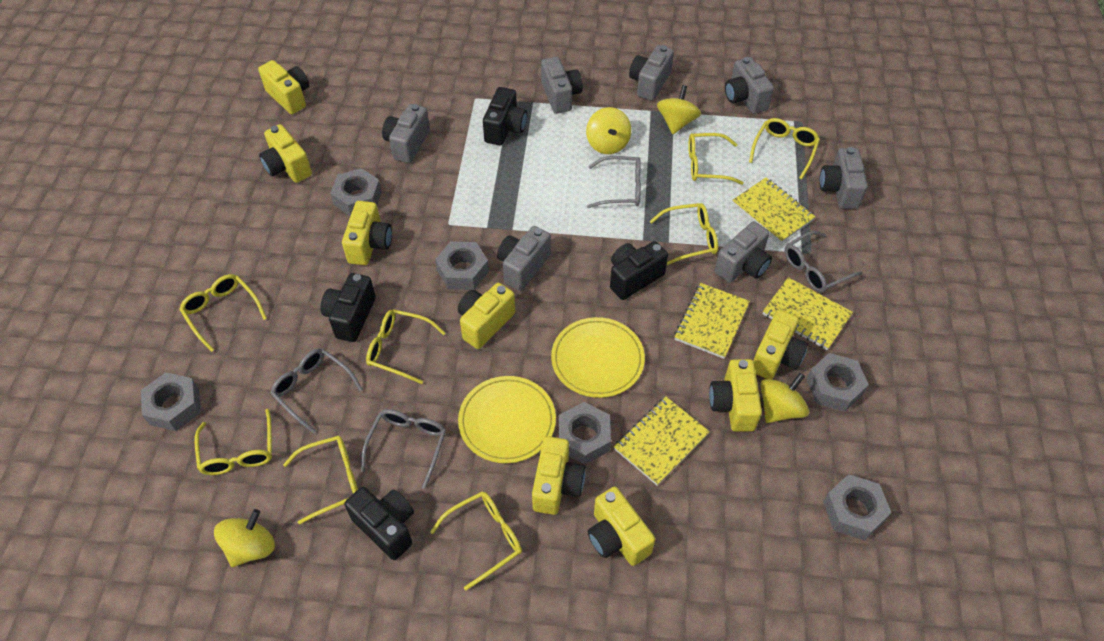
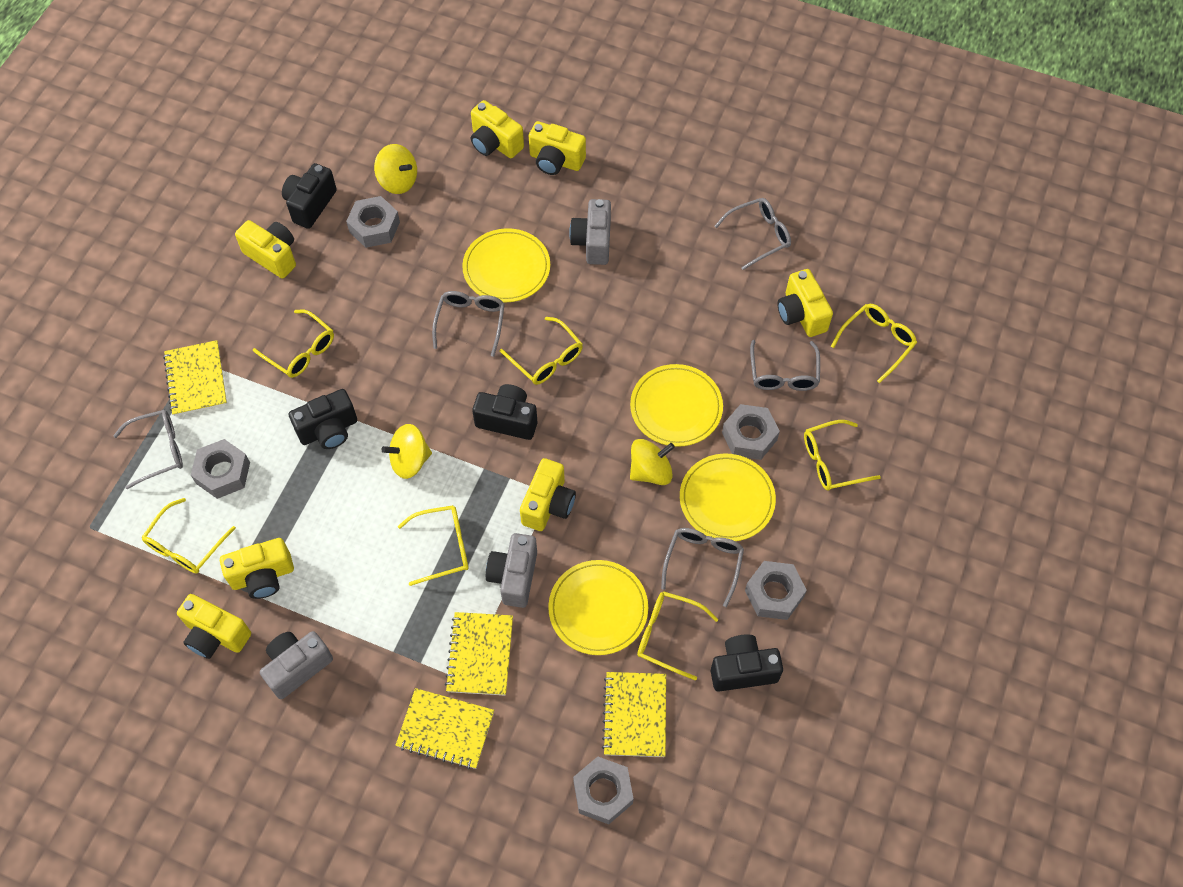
grey camera: [382,104,430,163] [497,226,551,291] [541,57,583,114] [629,45,674,101] [715,221,772,283] [725,57,774,114] [819,147,868,209] = 7 -> [260,631,333,699] [486,533,537,608] [569,199,611,265] = 3
grey glasses: [270,348,363,434] [361,409,446,489] [587,156,641,208] [785,231,863,292] = 4 -> [113,410,183,489] [432,291,505,357] [661,528,744,607] [714,198,791,270] [750,340,820,391] = 5
grey nut: [141,372,201,431] [330,168,382,216] [435,241,489,290] [559,402,611,465] [806,353,869,412] [823,474,891,540] = 6 -> [191,439,250,499] [346,196,400,248] [573,757,634,824] [722,404,780,460] [745,561,807,620] = 5
yellow camera: [258,60,309,114] [259,124,312,183] [342,201,392,265] [458,283,515,349] [532,436,585,515] [588,486,655,566] [709,359,762,432] [753,309,808,379] = 8 -> [177,594,251,659] [220,538,294,599] [235,220,296,279] [471,100,524,158] [520,458,576,531] [529,121,586,175] [777,269,833,337] = 7
yellow glasses: [179,274,267,352] [195,409,272,475] [283,436,358,525] [366,309,445,384] [430,492,522,590] [649,203,718,265] [688,133,744,185] [749,118,820,180] = 8 -> [141,498,236,574] [253,309,334,378] [398,505,469,586] [500,317,583,385] [637,591,718,681] [804,420,881,491] [831,304,917,383] = 7
yellow plate: [458,376,556,463] [551,317,645,398] = 2 -> [462,228,550,302] [548,560,648,655] [630,364,723,447] [680,454,776,541] = 4
yellow spinning top: [214,509,275,567] [586,107,631,154] [657,85,701,134] [760,373,809,423] = 4 -> [374,144,417,194] [382,424,432,479] [630,439,675,485] = 3

